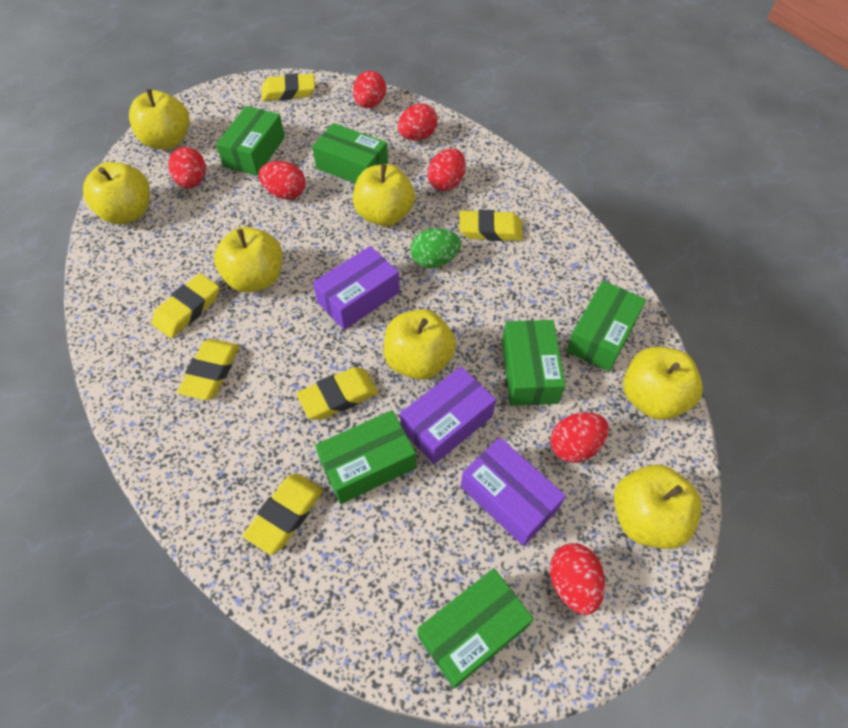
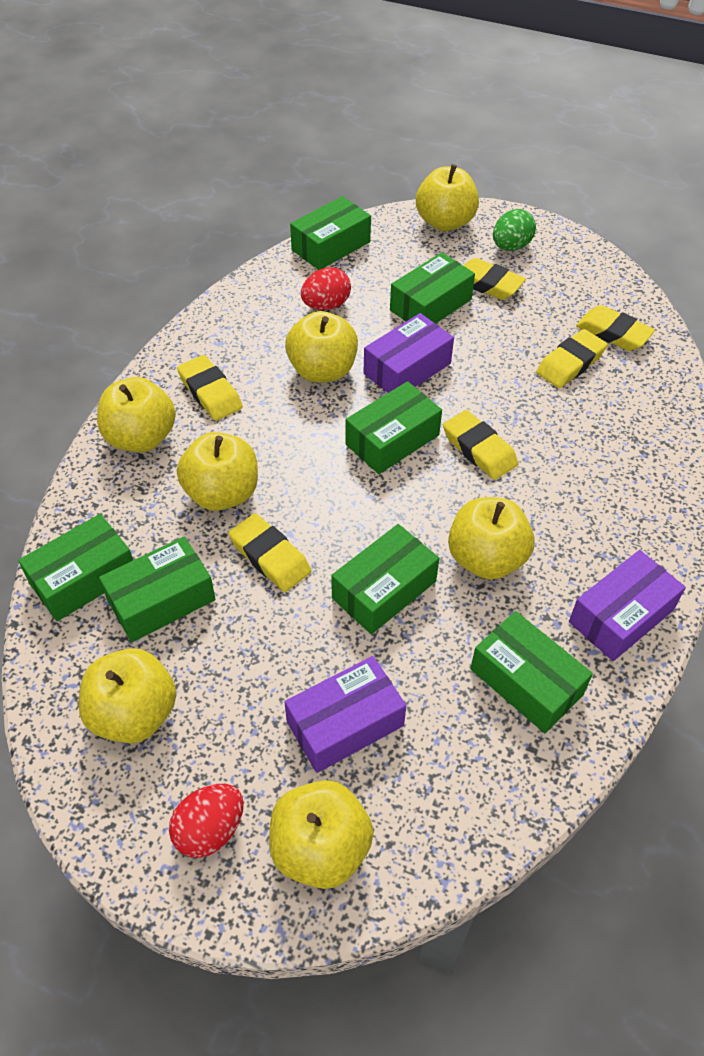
green box: [216,106,285,176] [312,123,388,184] [315,410,416,504] [418,568,534,688] [502,320,566,406] [566,281,646,372] = 6 -> [18,514,133,621] [99,537,215,642] [290,196,371,270] [331,524,439,634] [346,381,442,474] [390,252,475,323] [470,611,593,733] = 7
red egg: [168,147,206,188] [259,161,306,199] [353,71,386,108] [398,103,438,140] [427,149,466,191] [550,412,609,463] [550,543,605,615] = 7 -> [169,784,244,858] [301,267,351,310] = 2

